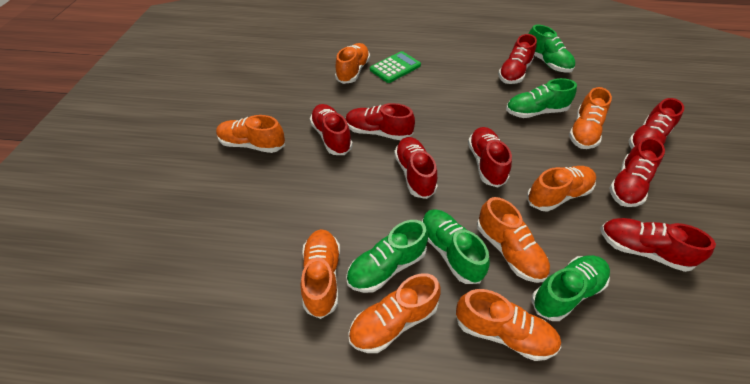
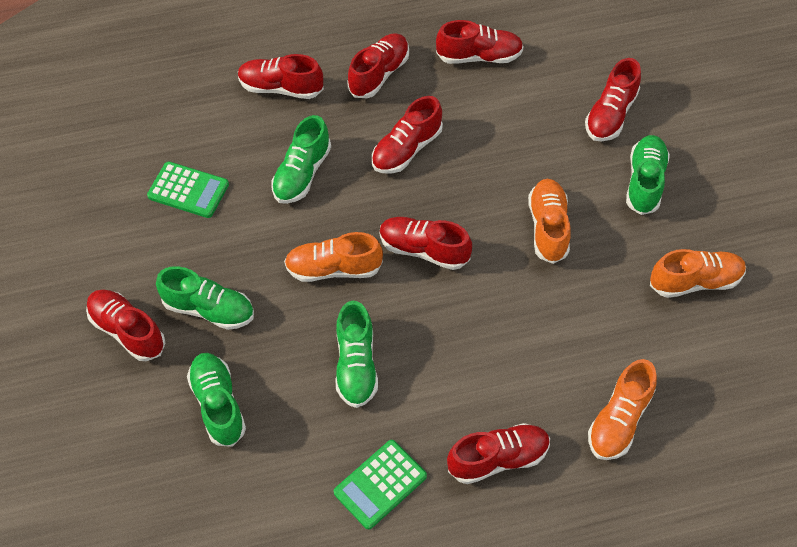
green calculator: [370,51,421,83] = 1 -> [147,161,229,218] [334,440,427,530] = 2
orange shoe: [216,115,285,153] [301,229,340,319] [335,43,370,84] [348,273,441,353] [455,289,561,361] [477,197,550,283] [527,166,596,212] [569,87,612,149] = 8 -> [284,232,383,282] [528,179,571,264] [588,359,657,460] [650,249,746,298] = 4

